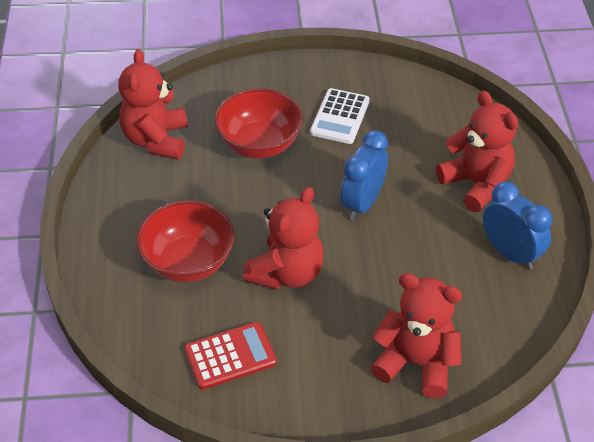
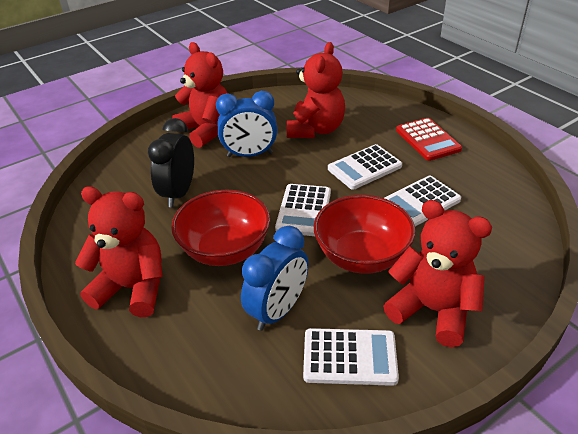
black clock: none = 0 -> [148,118,194,207] = 1
white calculator: [310,88,370,144] = 1 -> [275,184,331,236] [303,328,399,386] [328,144,402,190] [385,176,461,226] = 4

